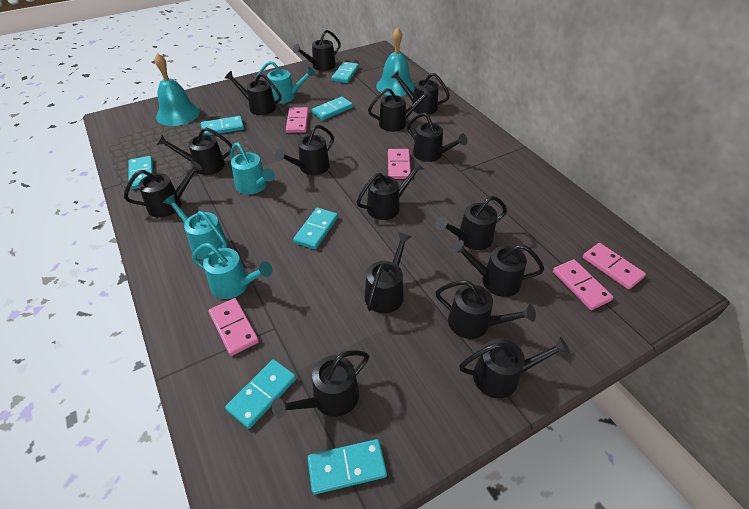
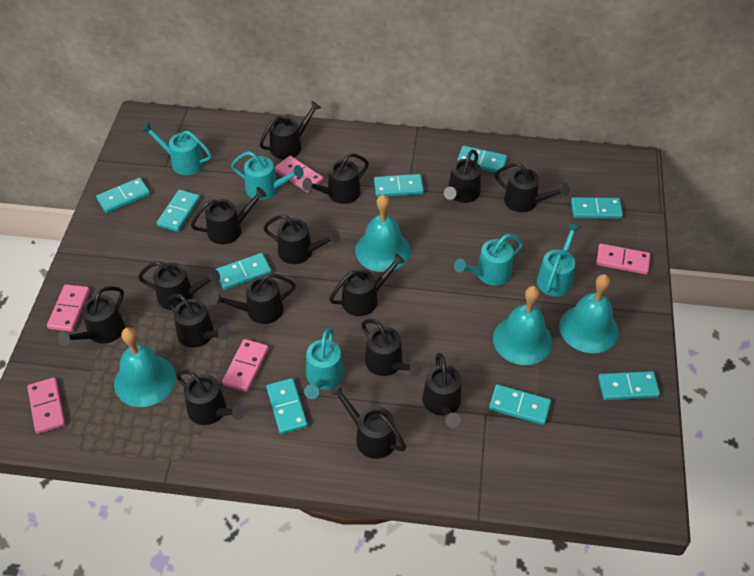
turquoise bell: [155,53,200,126] [376,27,415,96] = 2 -> [114,327,176,407] [355,194,410,272] [493,286,552,365] [559,274,619,353] = 4
turquoise domino: [128,156,153,189] [201,116,244,135] [225,359,296,429] [293,208,338,249] [307,439,387,494] [312,97,353,120] [332,62,359,83] = 7 -> [96,178,150,213] [157,190,200,232] [216,253,272,290] [266,378,308,434] [374,174,424,197] [457,146,507,174] [489,384,551,425] [571,197,623,219] [598,371,660,400] = 9
turquoise watering can: [163,194,228,260] [192,243,273,299] [230,142,275,195] [257,61,315,103] = 4 -> [141,123,212,175] [231,151,304,200] [304,328,344,399] [454,234,523,286] [537,223,581,297] = 5

